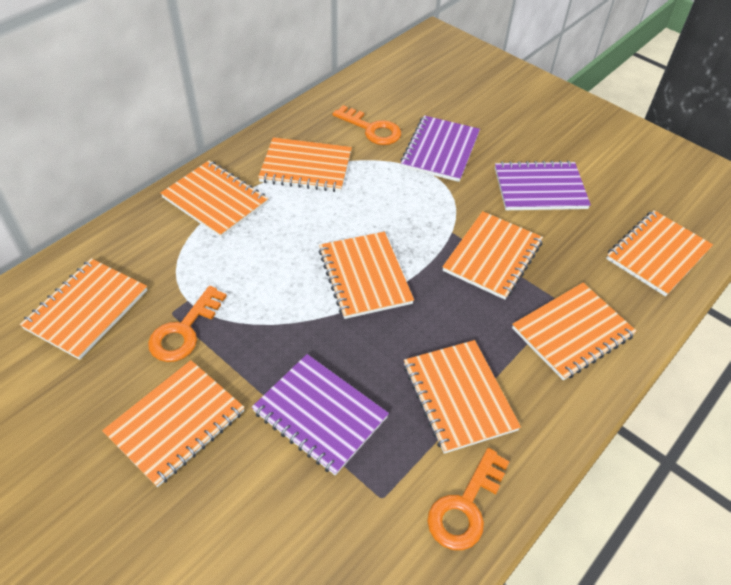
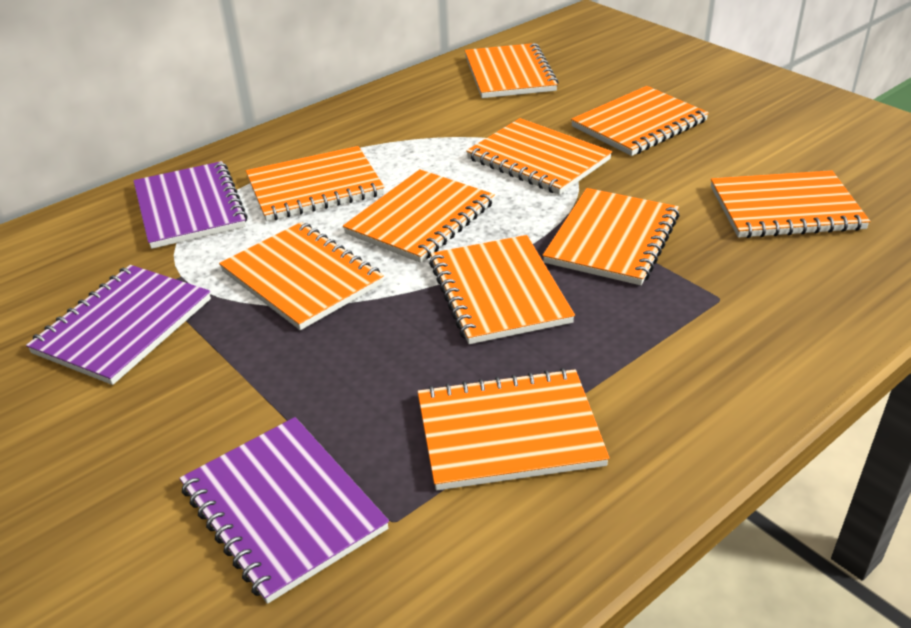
orange key: [148,286,227,362] [332,105,401,145] [427,448,510,550] = 3 -> none = 0
orange notebook: [20,258,148,360] [102,360,245,487] [160,160,268,238] [258,137,352,192] [318,232,414,319] [404,340,521,454] [443,211,543,300] [512,283,637,380] [606,210,713,296] = 9 -> [219,222,384,330] [246,146,385,221] [343,169,495,263] [417,368,610,490] [429,235,575,344] [465,43,559,98] [466,118,612,195] [543,188,680,285] [571,86,709,156] [711,170,870,238] = 10

